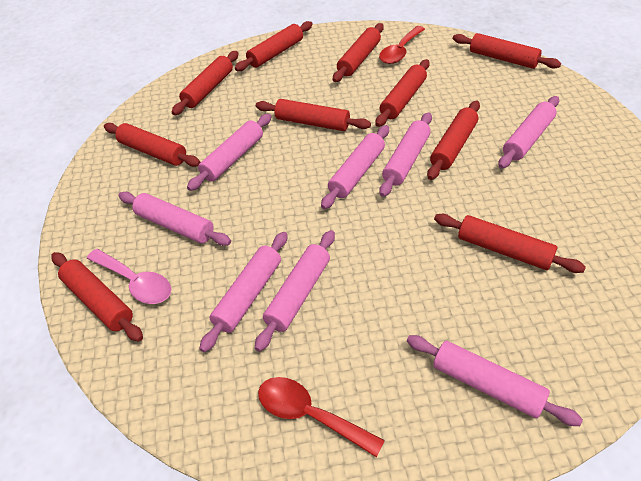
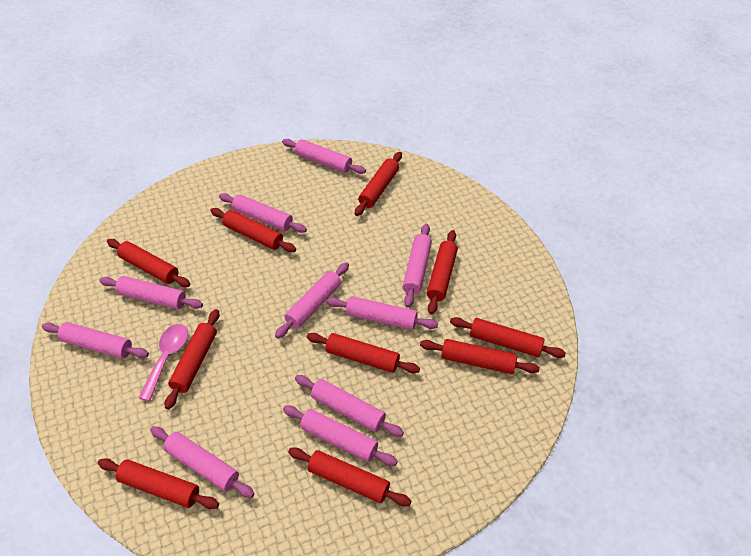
pink rolling pin: [118,192,231,246] [187,114,271,191] [199,232,288,352] [255,230,335,352] [321,125,389,209] [379,112,432,197] [407,335,583,426] [498,96,559,169] = 8 -> [42,322,149,359] [99,276,203,309] [150,426,254,498] [219,193,307,233] [275,262,349,339] [282,139,366,174] [283,405,398,466] [295,375,404,437] [326,296,438,330] [403,224,432,308] = 10
red spoon: [258,377,385,457] [379,26,425,64] = 2 -> none = 0

